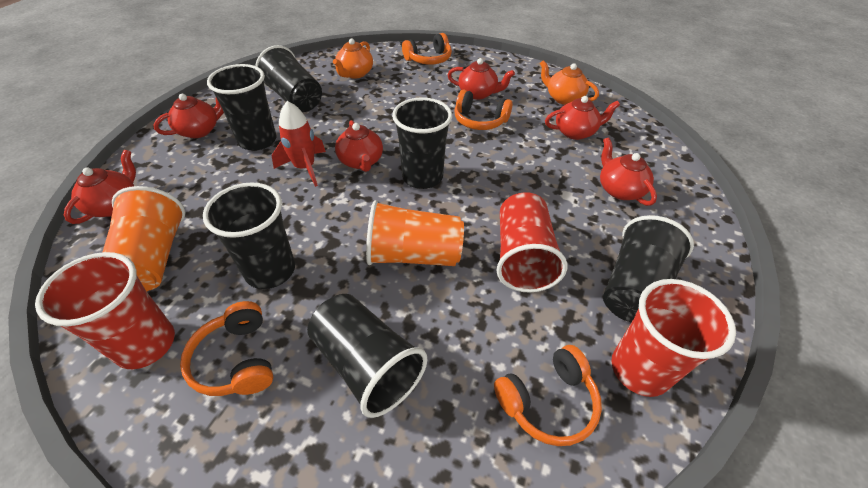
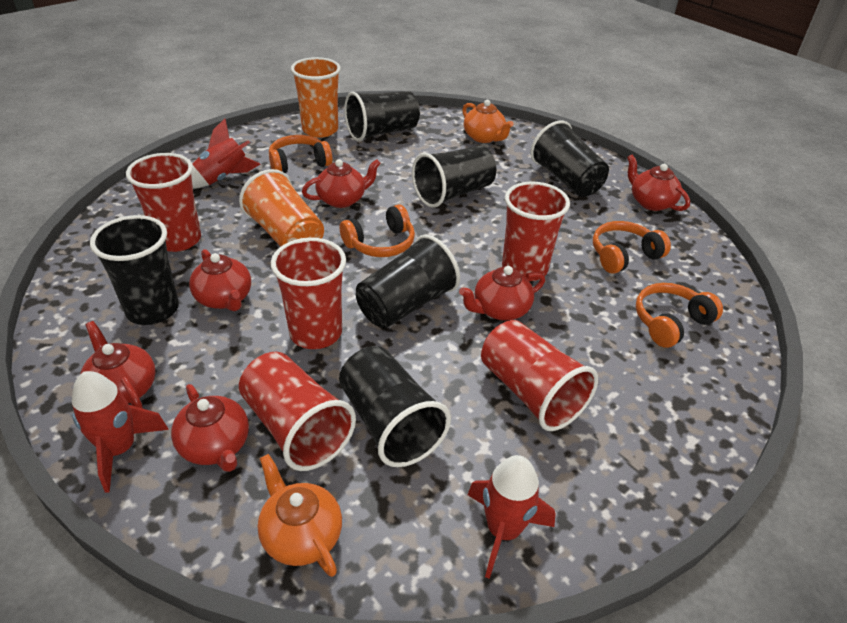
red cup: [35,252,175,369] [497,192,567,292] [611,279,736,397] = 3 -> [126,153,201,252] [239,352,356,471] [271,238,346,349] [481,320,598,431] [502,181,570,281] = 5
red rocket: [272,101,326,187] = 1 -> [72,371,169,493] [191,119,260,189] [468,455,556,579] = 3

